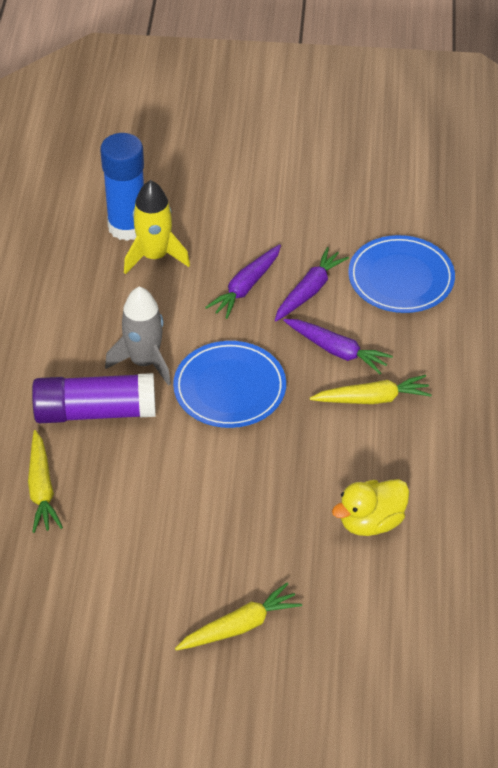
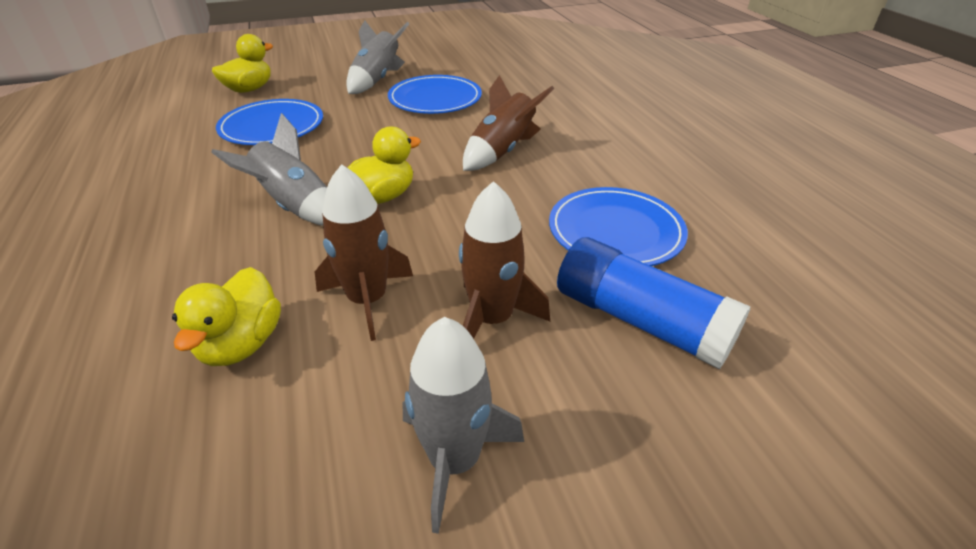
blue plate: [173,341,286,428] [348,235,455,313] = 2 -> [216,99,323,145] [388,75,482,114] [549,187,688,266] = 3
brown rocket: none = 0 -> [315,164,413,341] [459,181,550,339] [463,75,554,171] = 3
grey rocket: [105,287,171,386] = 1 -> [211,113,327,226] [346,20,409,94] [402,317,524,534] = 3
purple carrot: [205,244,281,319] [275,247,349,321] [283,319,393,374] = 3 -> none = 0
purple glue stick: [32,373,156,423] = 1 -> none = 0
yellow carrot: [28,430,63,533] [175,583,302,651] [310,375,432,404] = 3 -> none = 0
yellow duck: [332,479,409,536] = 1 -> [172,267,281,366] [212,34,273,93] [347,126,421,204] = 3
yellow rocket: [124,180,190,274] = 1 -> none = 0

